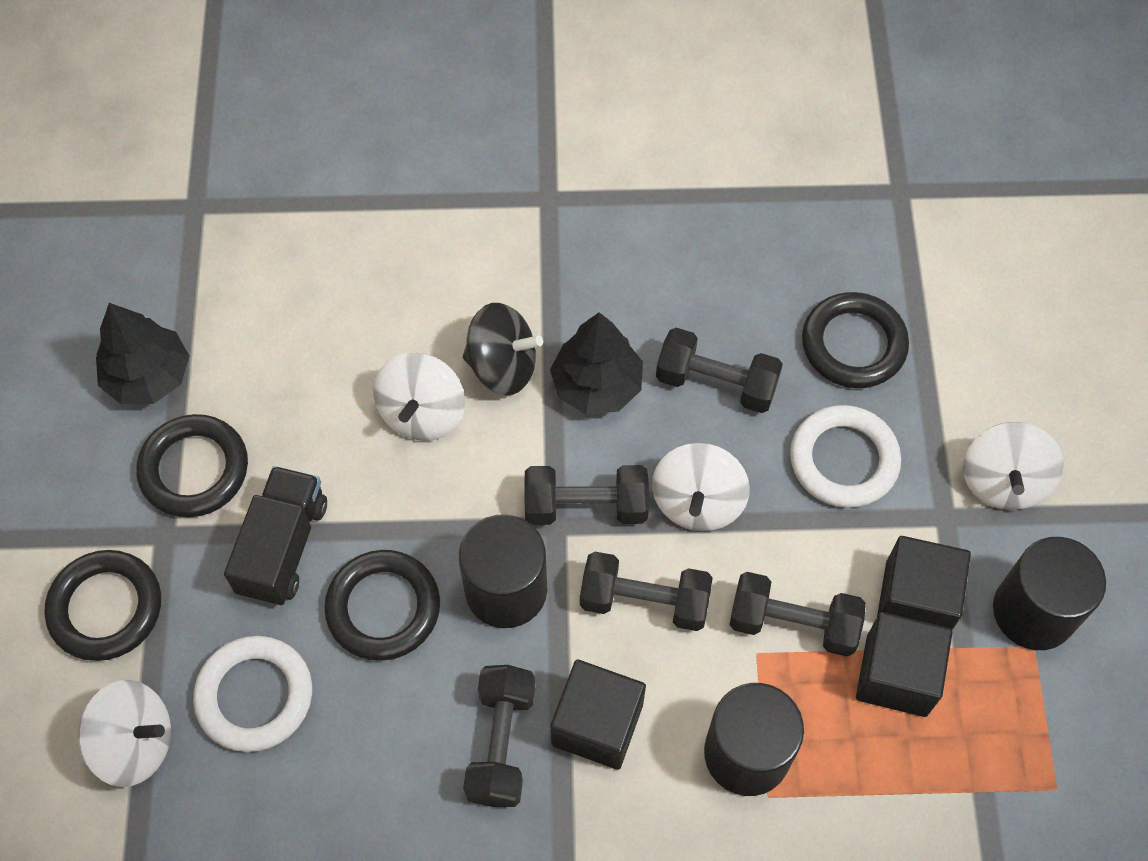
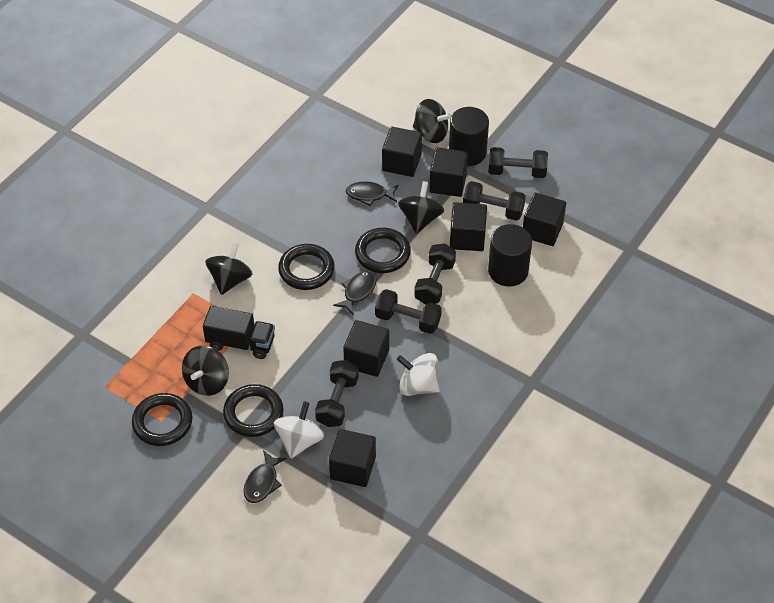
black cube: [550,659,646,770] [856,612,953,717] [877,536,971,630] = 3 -> [329,429,376,487] [343,320,389,377] [382,127,422,177] [429,147,468,197] [450,202,487,251] [523,193,566,246] = 6
black cylinder: [459,514,547,628] [704,683,804,796] [993,537,1106,650] = 3 -> [449,107,489,166] [488,224,532,286] = 2
black fish: none = 0 -> [244,450,287,503] [333,271,376,315] [346,181,398,206] = 3
black spinning top: [463,303,543,395] = 1 -> [182,346,229,396] [205,242,253,295] [398,181,444,234] [413,99,452,143] = 4
black tree: [96,303,190,404] [550,312,643,415] = 2 -> none = 0
white ring: [193,636,312,752] [790,405,901,508] = 2 -> none = 0
white spinning top: [78,680,171,787] [374,353,465,441] [652,443,750,531] [963,422,1064,510] = 4 -> [274,401,325,458] [397,353,440,396] = 2

